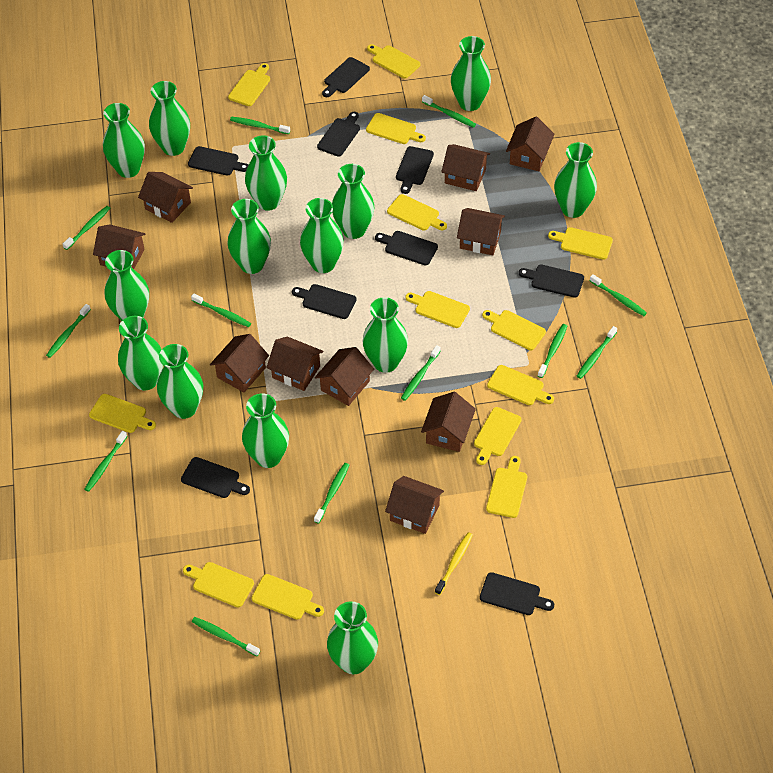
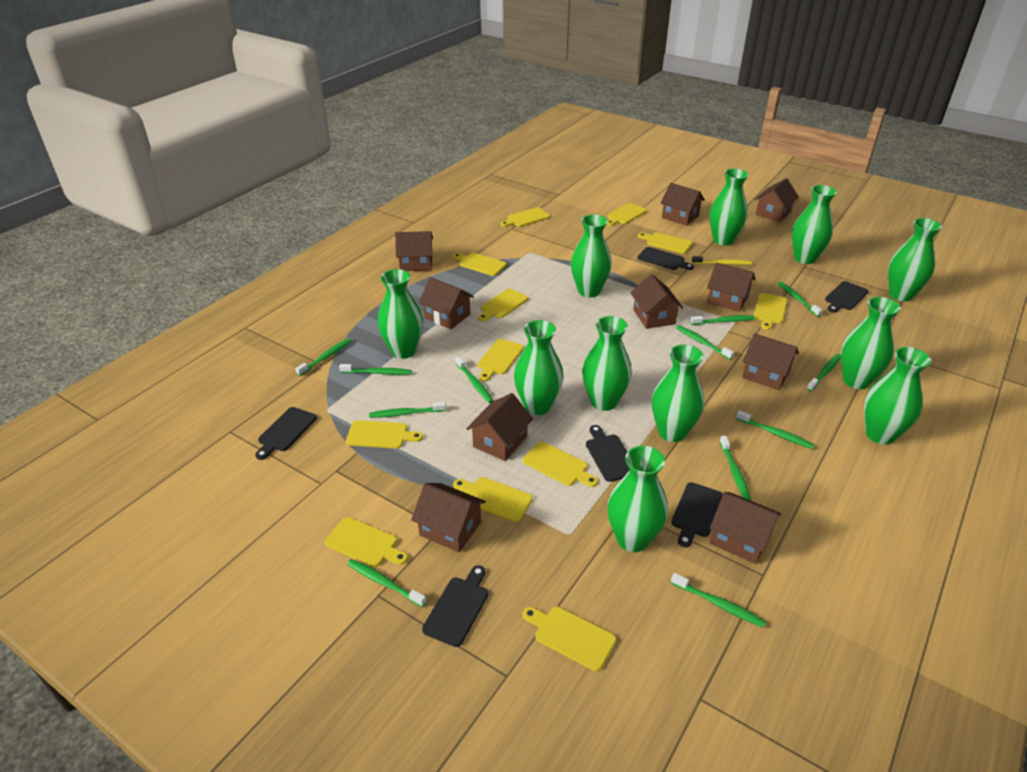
black cutting board: [181,457,250,498] [188,146,248,176] [292,284,357,319] [317,112,360,157] [322,57,370,97] [375,231,438,265] [396,146,434,194] [480,572,554,615] [519,265,584,298] = 9 -> [255,407,317,460] [422,565,489,647] [586,425,630,482] [637,247,694,270] [671,482,723,548] [825,281,868,313] = 6
green vase: [103,103,145,178] [105,250,149,321] [118,316,163,391] [149,81,190,156] [157,344,203,419] [227,199,271,274] [242,393,289,468] [245,135,287,211] [300,198,344,273] [327,601,378,674] [332,164,374,239] [363,297,408,373] [451,36,491,111] [554,142,597,218] = 14 -> [378,269,423,359] [514,320,564,415] [571,214,612,297] [582,316,632,411] [607,446,668,552] [652,344,704,442] [709,169,749,246] [792,185,837,264] [841,297,901,389] [864,347,931,445] [888,218,942,301] = 11
yellow cutting board: [89,394,156,433] [183,562,254,607] [228,63,270,106] [252,574,324,620] [366,113,426,144] [367,44,420,78] [387,194,447,231] [405,291,470,328] [474,407,522,465] [482,310,546,351] [486,456,527,518] [487,365,554,405] [548,227,613,260] = 13 -> [324,517,408,567] [346,420,423,449] [453,253,507,276] [453,477,533,522] [478,288,528,321] [478,339,524,381] [500,207,550,227] [522,606,616,671] [523,442,598,487] [606,203,647,226] [638,232,693,254] [754,293,787,330] = 12

